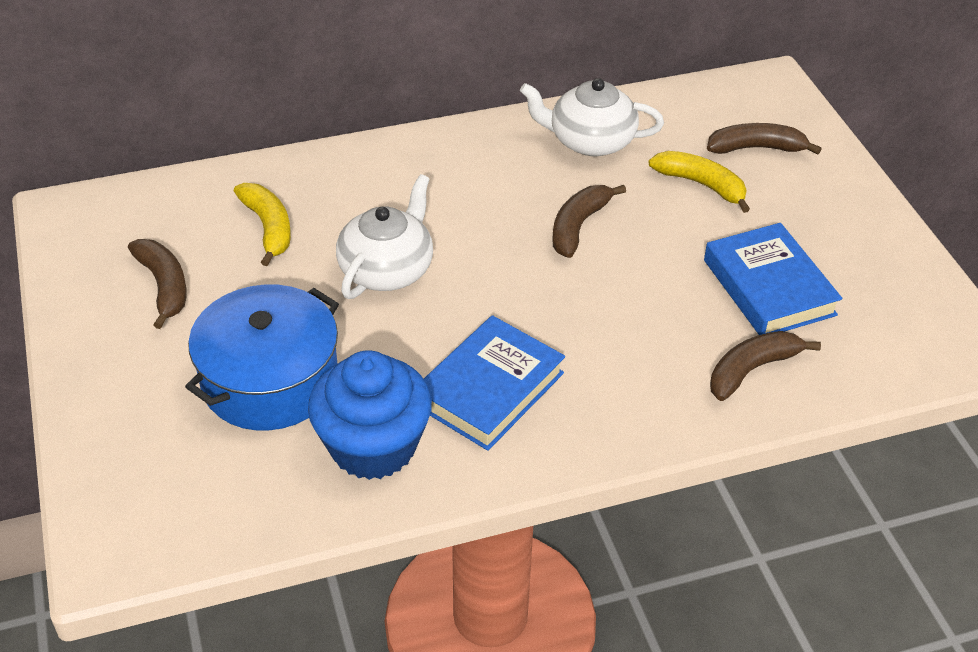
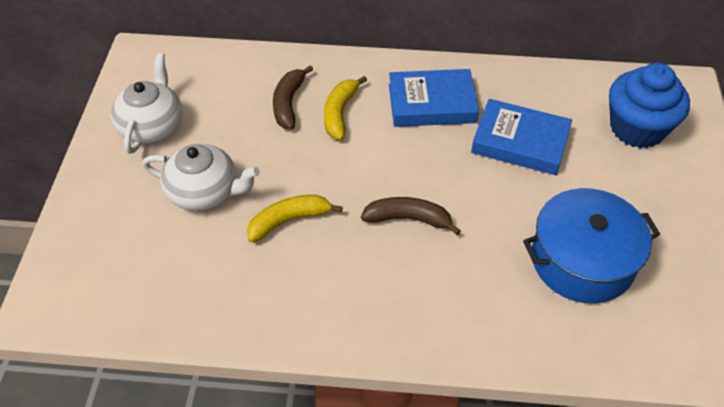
brown banana: [128,239,187,329] [552,185,626,258] [707,123,822,154] [710,331,821,401] = 4 -> [273,65,313,129] [361,197,461,235] = 2

